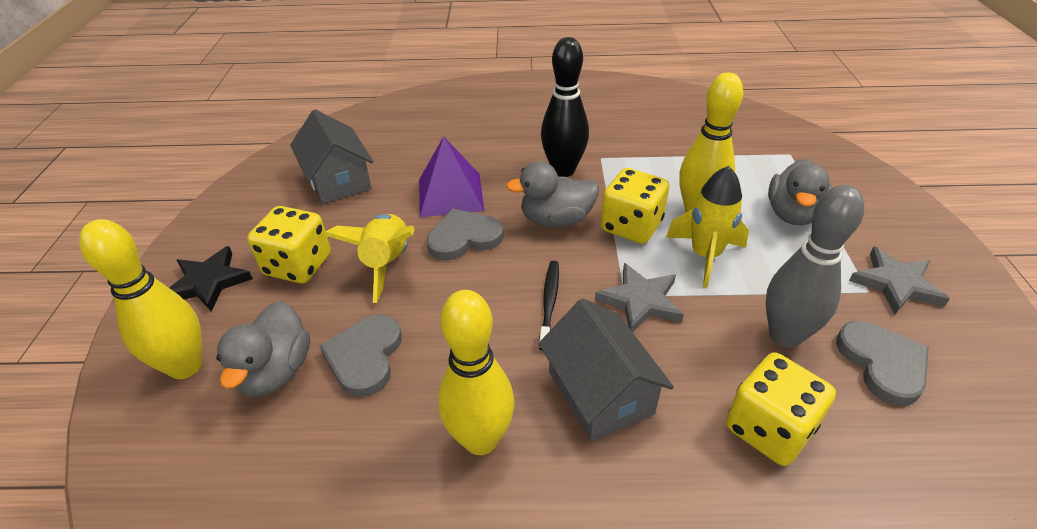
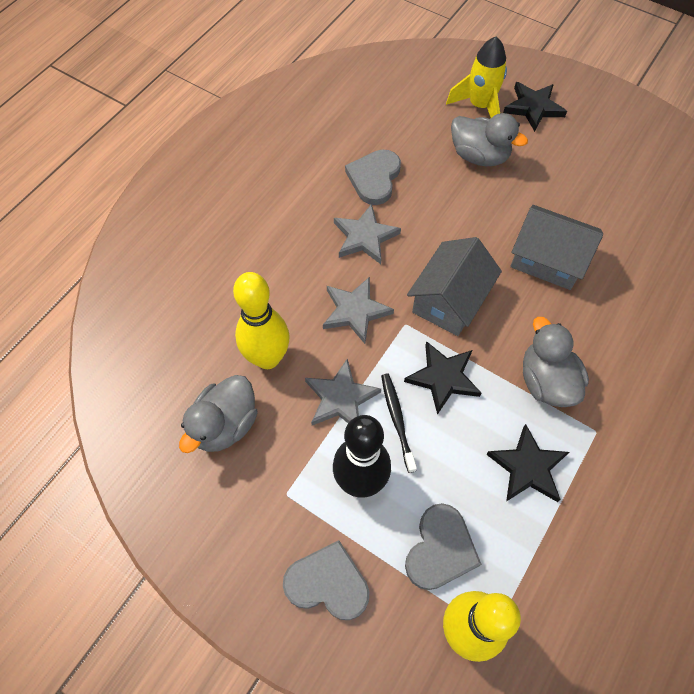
black star: [169,246,253,312] = 1 -> [404,341,481,415] [486,424,569,502] [503,82,567,132] = 3
grey bowling pin: [766,185,864,348] = 1 -> none = 0
grey star: [595,263,684,332] [849,247,950,315] = 2 -> [305,359,381,425] [323,277,394,344] [334,204,401,264] = 3
purple pyramid: [419,136,484,217] = 1 -> none = 0
yellow bowling pin: [79,219,202,379] [438,290,514,455] [679,72,743,213] = 3 -> [233,272,290,369] [443,591,521,662] = 2
yellow dice: [247,206,331,284] [601,168,669,244] [726,353,836,466] = 3 -> none = 0
yellow rocket: [324,214,415,303] [666,166,749,288] = 2 -> [446,36,507,118] = 1

